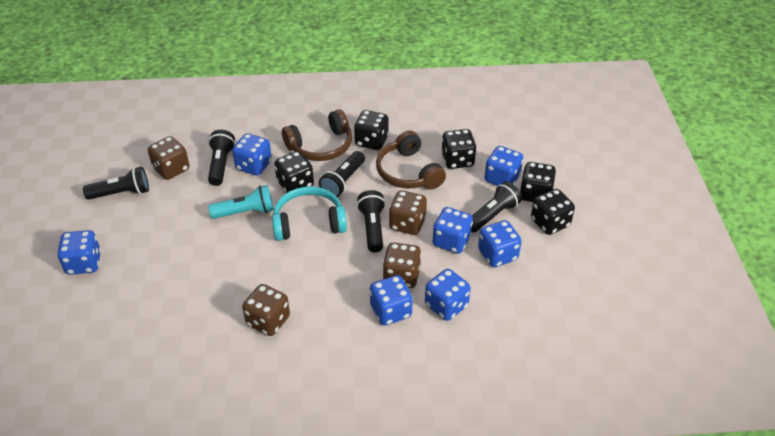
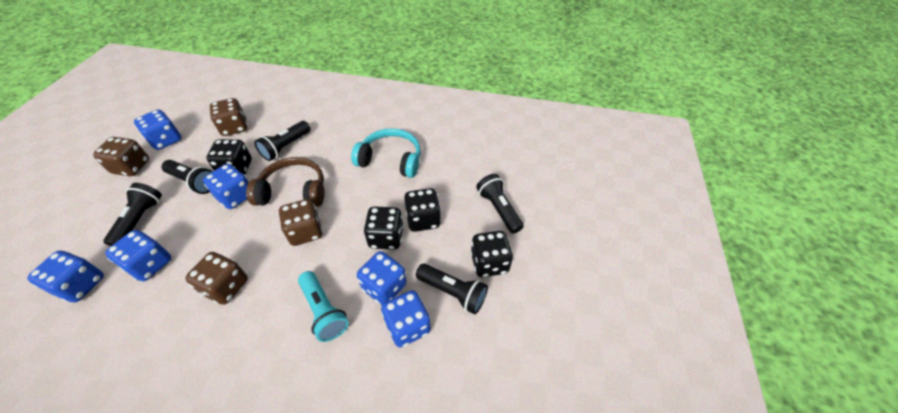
black dice: [274,151,314,193] [354,110,389,150] [441,129,476,169] [520,162,556,202] [531,189,575,235] = 5 -> [206,139,252,175] [364,206,404,249] [404,188,441,232] [471,231,513,277] = 4
blue dice: [58,230,101,275] [232,133,272,176] [369,275,413,325] [425,269,471,321] [433,207,473,254] [478,220,522,267] [484,146,523,186] = 7 -> [27,251,104,302] [105,230,171,281] [134,110,181,150] [203,164,249,209] [357,251,407,305] [381,290,431,347] = 6
brown headphones: [282,109,352,161] [376,131,446,190] = 2 -> [246,157,325,207] = 1

